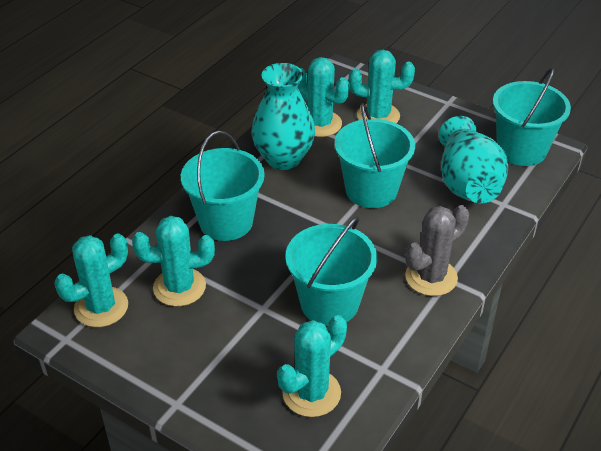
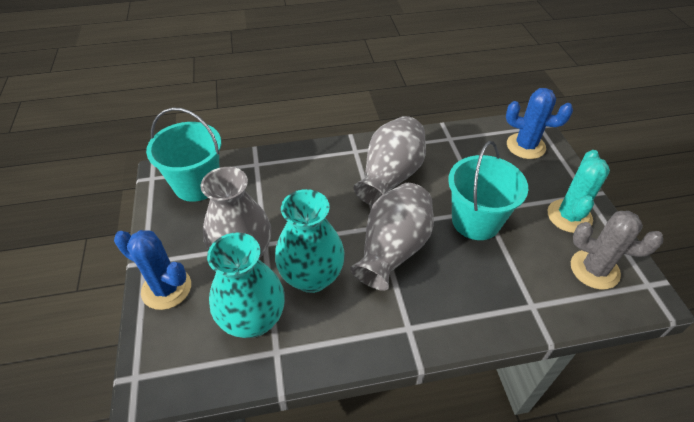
blue cactus: none = 0 -> [114,230,191,310] [506,88,573,159] = 2
grey vase: none = 0 -> [201,167,271,259] [350,183,434,291] [354,116,426,206] = 3
turquoise bucket: [181,131,265,241] [285,216,377,326] [335,103,415,208] [493,68,571,166] = 4 -> [146,107,221,202] [448,141,528,240] = 2
turquoise cactus: [54,234,128,327] [132,216,215,306] [277,315,347,417] [297,57,349,137] [349,50,415,123] = 5 -> [548,150,610,233] = 1

